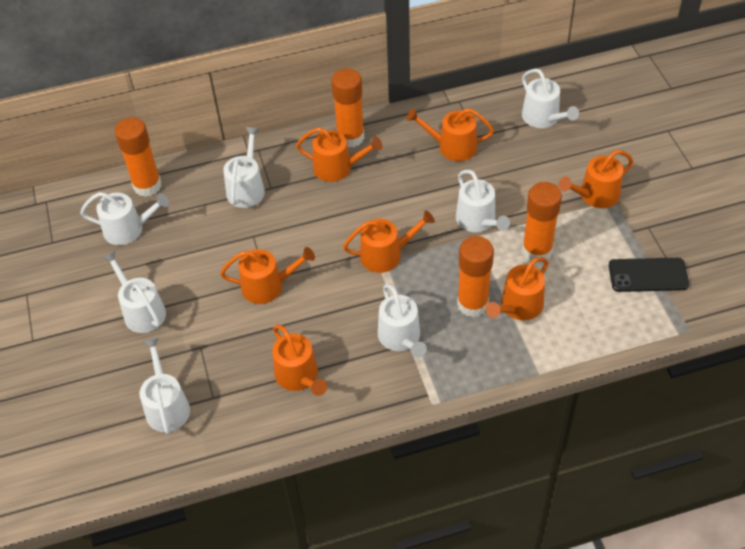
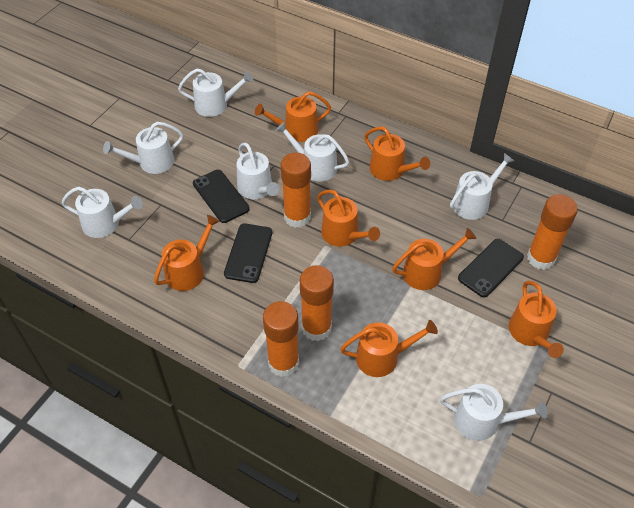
black phone: [609,258,689,292] = 1 -> [193,170,250,223] [224,223,272,283] [458,239,524,297] = 3

